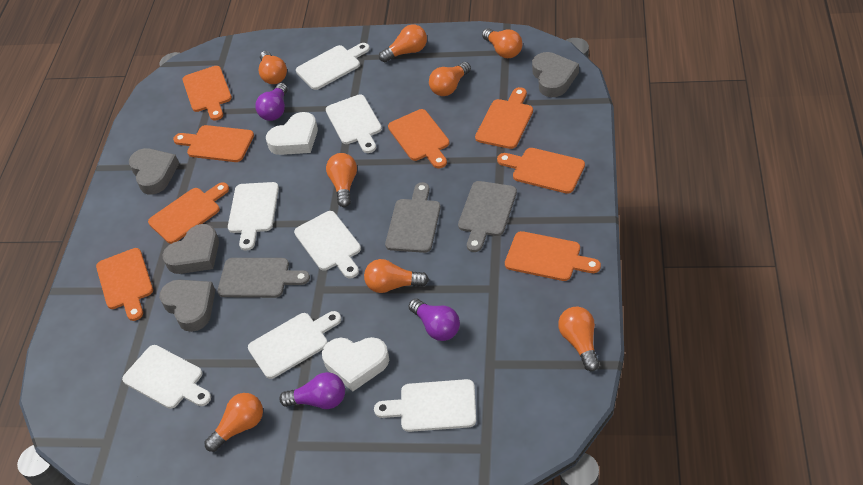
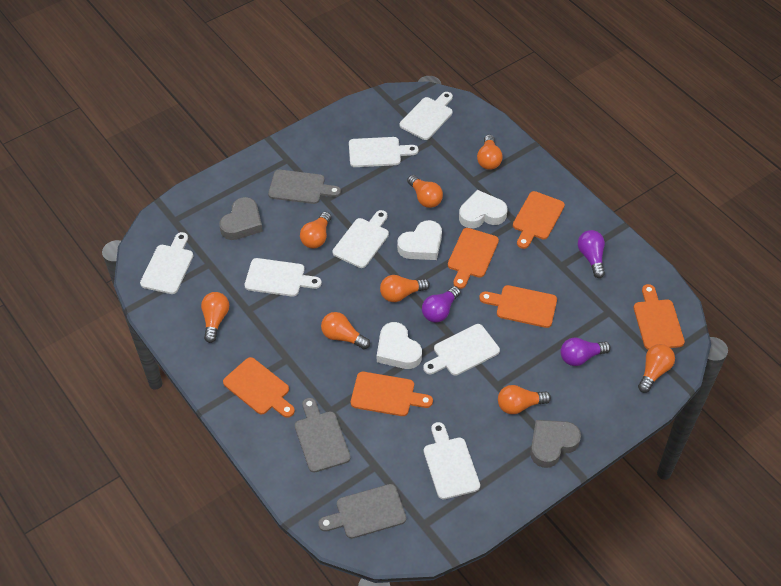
grey heart: [129,148,179,194] [159,280,215,332] [163,224,219,274] [532,52,579,97] = 4 -> [219,197,263,240] [530,420,581,468] = 2
orange cutting board: [96,248,153,321] [148,182,229,244] [173,125,254,162] [182,66,232,121] [388,109,449,168] [475,87,533,149] [497,148,585,194] [505,231,601,281] = 8 -> [223,357,295,418] [351,372,433,416] [448,228,499,289] [479,285,557,328] [513,191,565,249] [634,284,685,350] = 6
white heart: [266,112,318,155] [322,337,389,391] = 2 -> [377,322,422,369] [397,220,442,260] [459,190,507,228] = 3

